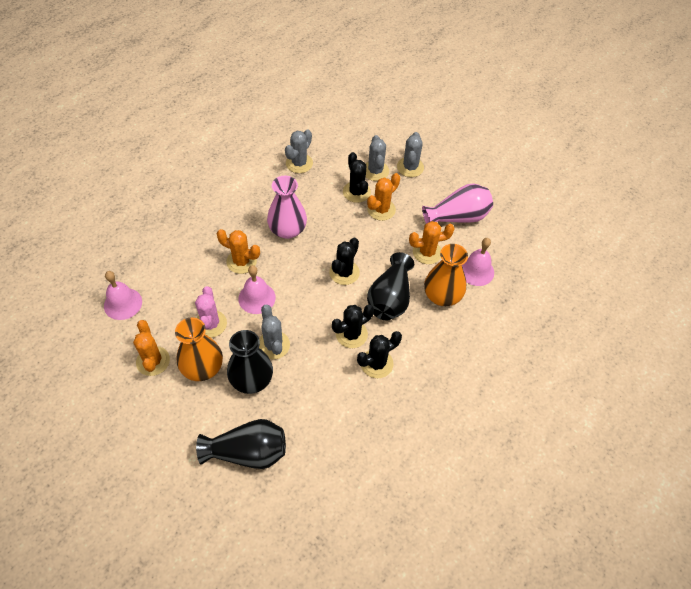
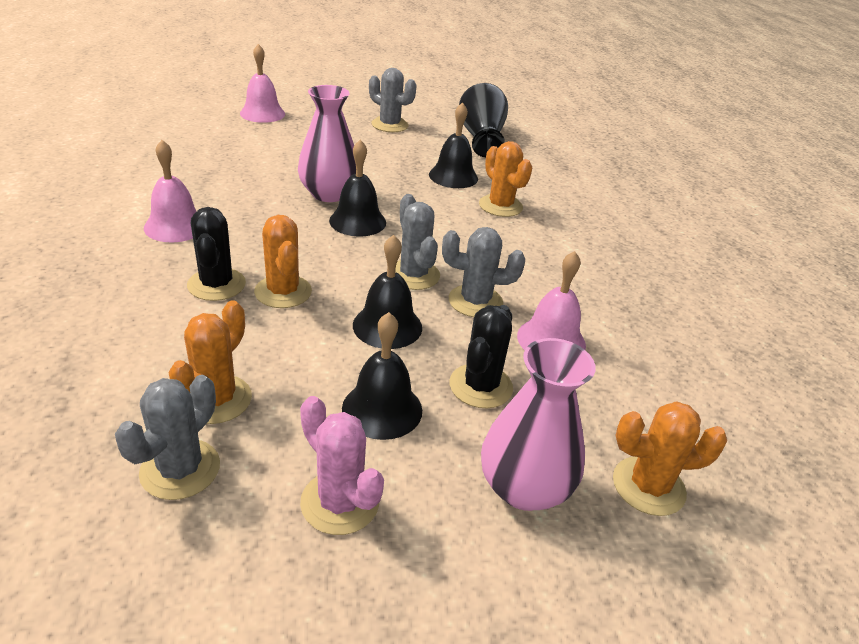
black bell: none = 0 -> [329,140,386,236] [342,312,422,440] [353,235,422,349] [429,102,478,188] = 4
black cactus: [329,238,360,285] [332,305,374,348] [343,152,371,203] [357,331,402,378] = 4 -> [187,207,246,301] [450,305,513,408] = 2
black vase: [196,419,286,469] [227,330,273,394] [367,252,414,320] = 3 -> [459,83,508,157] = 1
orange vase: [175,317,223,381] [424,244,468,306] = 2 -> none = 0

